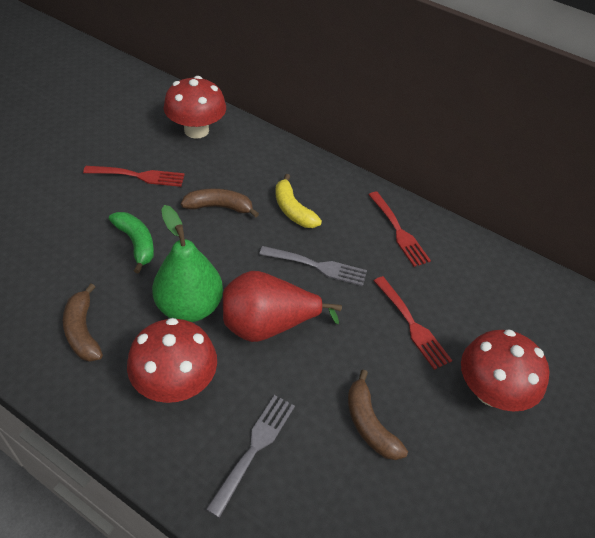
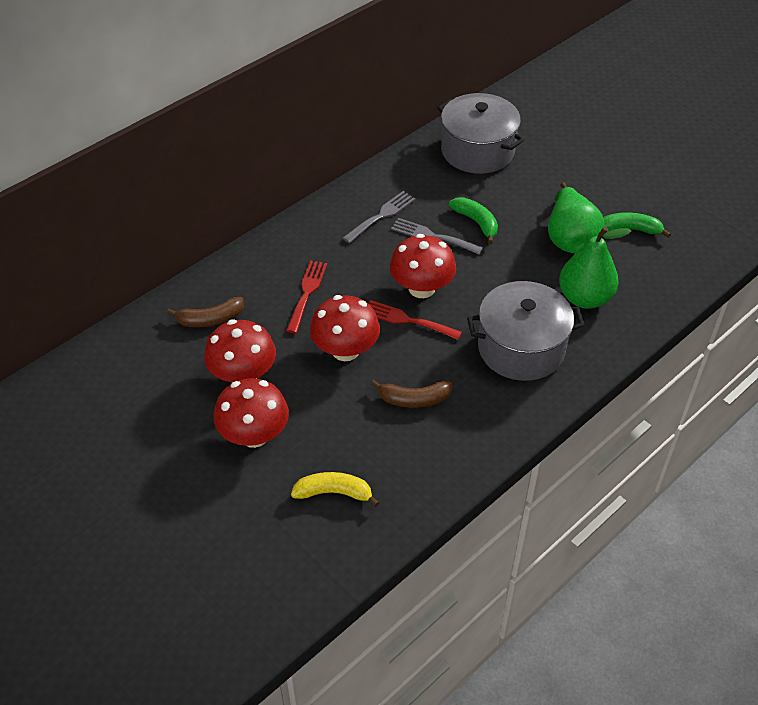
brown banana: [63,284,103,362] [181,188,259,217] [348,370,408,460] = 3 -> [167,297,244,327] [371,380,453,408] = 2
green banana: [109,212,154,274] = 1 -> [449,197,498,244] [603,212,671,238] = 2
green pear: [152,205,223,322] = 1 -> [548,182,605,253] [559,226,631,309] = 2
grey pot: none = 0 -> [438,93,524,174] [467,281,584,381] = 2
red fork: [83,166,185,187] [368,192,431,267] [374,276,452,370] = 3 -> [286,260,327,333] [368,300,462,340] = 2
red mushroom: [127,318,217,403] [164,76,226,139] [461,329,550,412] = 3 -> [204,320,276,383] [214,378,289,448] [310,295,380,361] [390,234,456,298] = 4
red pear: [223,271,342,342] = 1 -> none = 0

